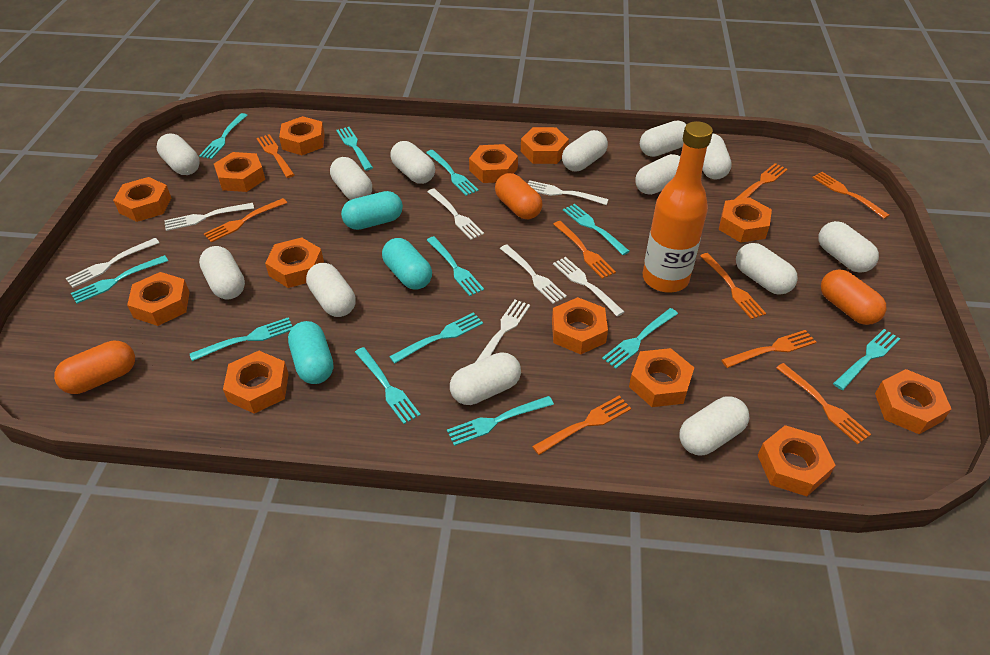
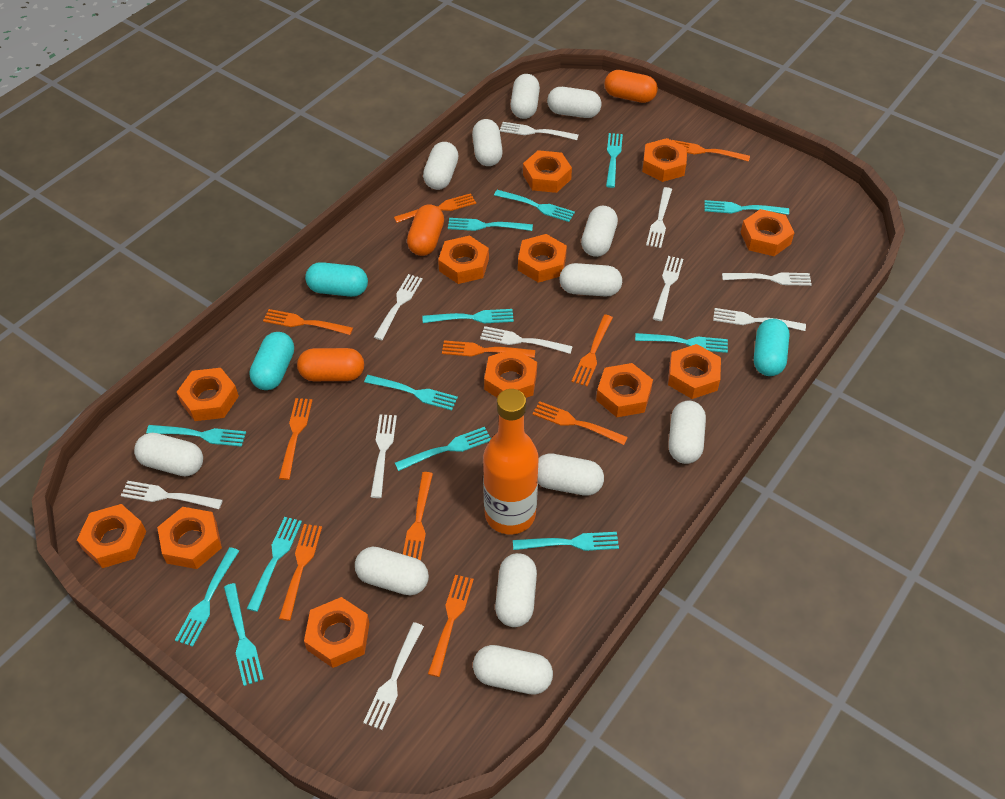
orange fork: [204,198,287,243] [256,134,295,178] [532,396,631,455] [553,221,616,279] [700,253,766,319] [722,330,816,368] [735,163,788,199] [776,363,871,444] [812,172,890,219] = 9 -> [263,309,353,335] [279,398,313,480] [279,524,322,621] [394,193,476,223] [403,472,433,561] [428,575,474,677] [442,340,535,358] [532,401,628,445] [572,314,613,387] [672,140,750,162] = 10
orange nut: [113,177,171,222] [127,272,190,326] [214,152,265,192] [223,351,289,414] [265,237,324,288] [279,116,325,155] [469,144,518,183] [521,127,569,164] [552,297,608,354] [629,348,694,407] [719,197,772,243] [758,425,836,496] [875,369,951,434] = 13 -> [77,504,147,568] [157,507,222,569] [177,368,239,421] [304,597,370,668] [438,236,489,284] [484,349,537,398] [518,234,567,283] [523,150,572,193] [596,363,653,417] [642,138,687,182] [668,344,721,399] [741,209,794,256] = 12
turquoise fork: [71,255,168,304] [190,317,293,361] [199,113,248,159] [336,127,373,171] [355,347,421,424] [389,312,483,364] [426,150,479,196] [427,236,484,296] [447,396,554,446] [563,204,630,255] [602,308,678,369] [833,329,901,390] = 12 -> [146,425,246,447] [175,547,239,647] [224,583,264,686] [247,517,302,612] [364,375,458,410] [395,427,491,471] [422,309,514,323] [448,218,533,231] [494,190,575,222] [513,532,619,551] [606,133,623,188] [635,333,728,353] [705,200,789,215] = 13
white capsule: [156,134,200,175] [199,246,245,299] [306,263,356,317] [330,157,372,200] [390,141,435,184] [450,353,521,405] [562,130,608,171] [635,154,680,195] [640,121,687,157] [680,397,749,455] [702,134,732,180] [736,243,798,295] [818,221,879,273] = 13 -> [134,433,203,476] [355,547,429,595] [423,142,459,190] [472,119,503,166] [473,645,553,695] [495,553,537,627] [511,74,540,119] [538,454,604,496] [547,87,601,118] [559,263,622,297] [581,206,618,257] [669,401,706,464] = 12
white fork: [66,238,159,288] [164,203,254,231] [428,189,484,240] [476,300,530,362] [500,244,567,304] [527,180,609,205] [553,257,624,317] = 7 -> [121,481,223,509] [363,622,424,730] [371,415,397,498] [374,274,423,340] [480,326,573,354] [500,122,579,140] [646,187,672,248] [652,256,683,321] [713,308,806,331] [722,272,812,286] = 10

